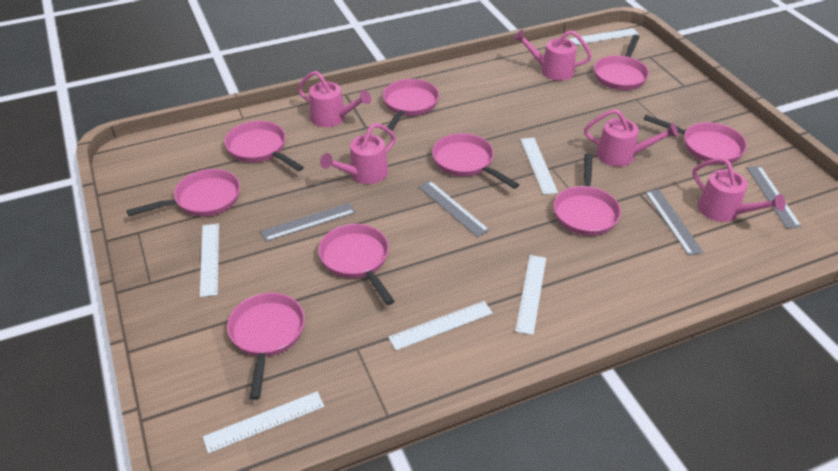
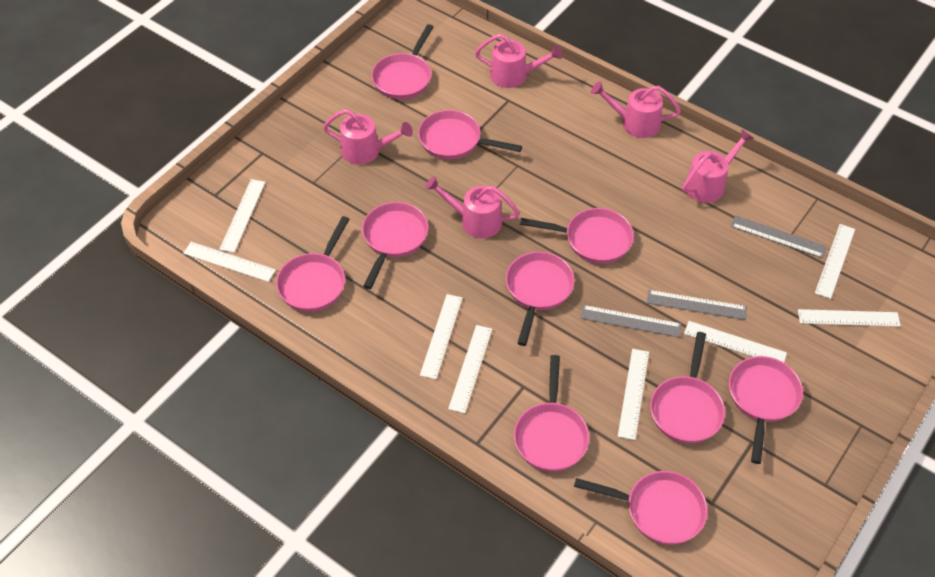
grey ruler: [261,203,356,242] [419,181,490,237] [645,189,704,256] [747,166,802,228] = 4 -> [580,305,682,337] [647,290,747,320] [731,215,827,258] = 3
pink pan: [126,169,240,217] [225,121,304,171] [227,293,305,400] [318,224,395,305] [383,79,439,132] [432,133,519,189] [553,153,621,236] [594,35,649,90] [643,115,747,164] = 9 -> [276,216,350,312] [362,202,429,289] [371,24,433,99] [418,110,522,159] [506,252,575,346] [514,355,590,472] [520,208,634,264] [574,471,708,545] [650,332,725,443] [729,356,803,464] = 10
white ruler: [200,224,219,297] [203,391,324,453] [388,301,493,350] [515,255,546,335] [520,138,558,195] [569,28,639,45] = 6 -> [183,242,276,282] [219,179,265,253] [420,294,462,379] [448,325,492,413] [618,349,649,440] [684,321,787,362] [798,309,901,327] [815,224,855,299] = 8

